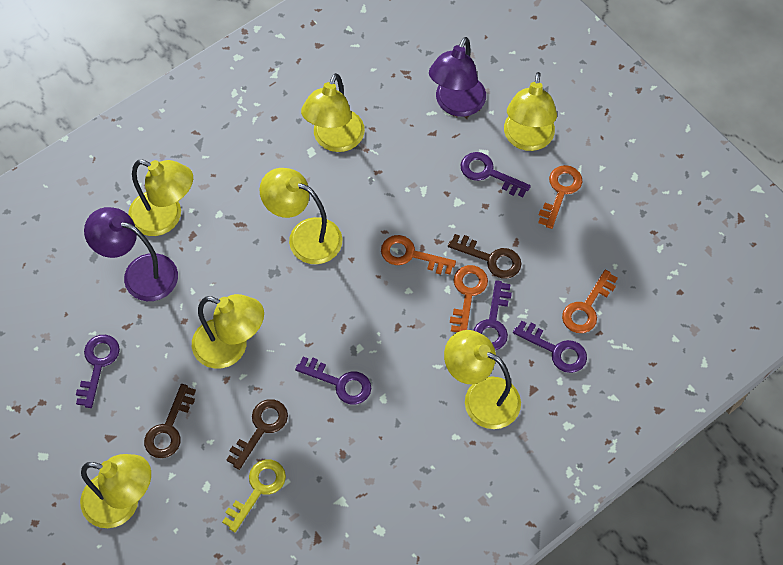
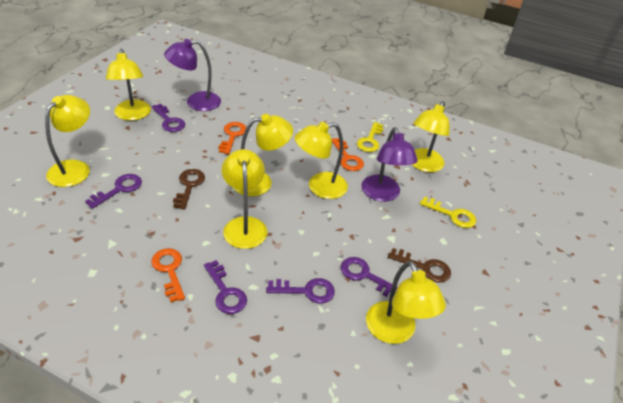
brown key: [144,384,196,458] [227,399,288,470] [448,234,521,279] = 3 -> [173,169,205,209] [388,248,451,283] = 2
orange key: [381,235,456,275] [450,265,488,332] [538,165,582,229] [562,270,618,333] = 4 -> [151,248,185,302] [219,122,246,154] [332,138,364,171] = 3
yellow key: [222,460,286,532] = 1 -> [357,122,384,152] [420,197,476,228] = 2

